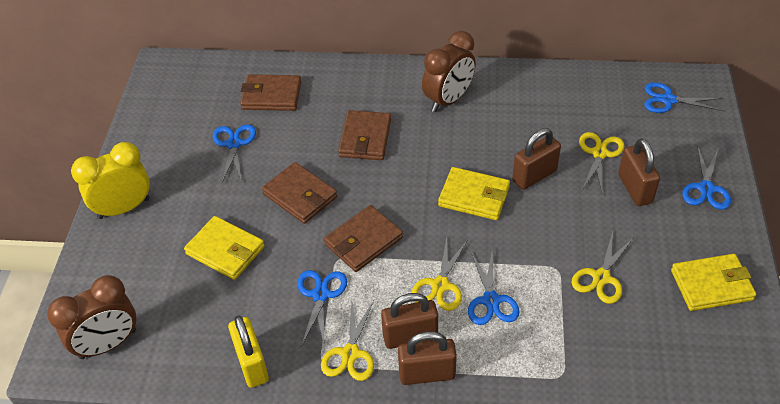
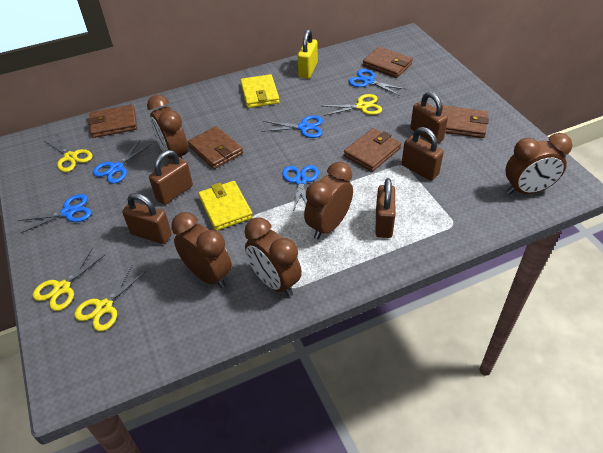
brown clock: [47,275,136,359] [422,31,476,112] = 2 -> [147,95,188,159] [171,212,232,288] [245,217,302,297] [304,162,353,240] [506,133,572,194] = 5
brown padlock: [381,293,438,349] [398,331,457,385] [512,128,561,190] [618,138,660,206] = 4 -> [122,193,172,244] [149,150,193,205] [375,178,395,238] [402,127,444,180] [410,92,448,144] = 5
brown wallet: [240,74,301,111] [262,162,337,224] [324,205,403,272] [338,110,391,160] = 4 -> [88,105,137,138] [188,126,243,169] [344,128,401,172] [363,47,413,78] [442,106,489,138] = 5
yellow clock: [71,142,150,219] = 1 -> none = 0
yellow wallet: [184,216,265,280] [438,167,510,220] [671,254,756,311] = 3 -> [198,181,253,231] [240,74,280,108] = 2

